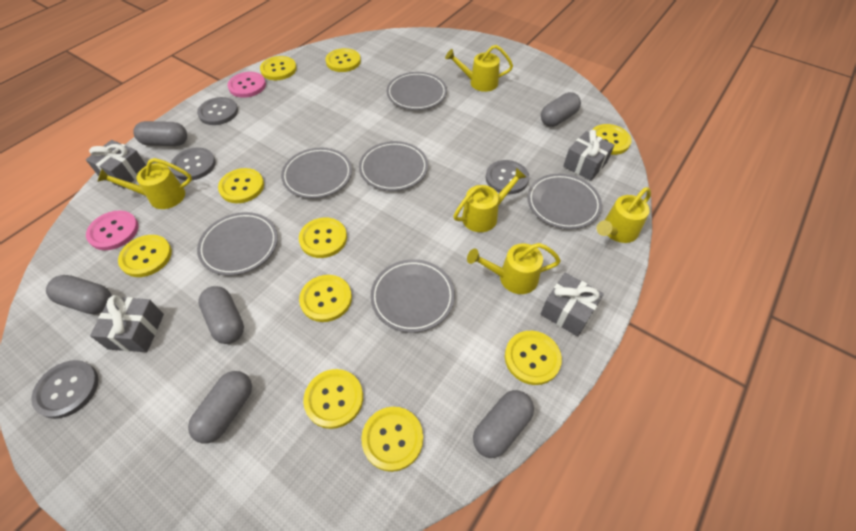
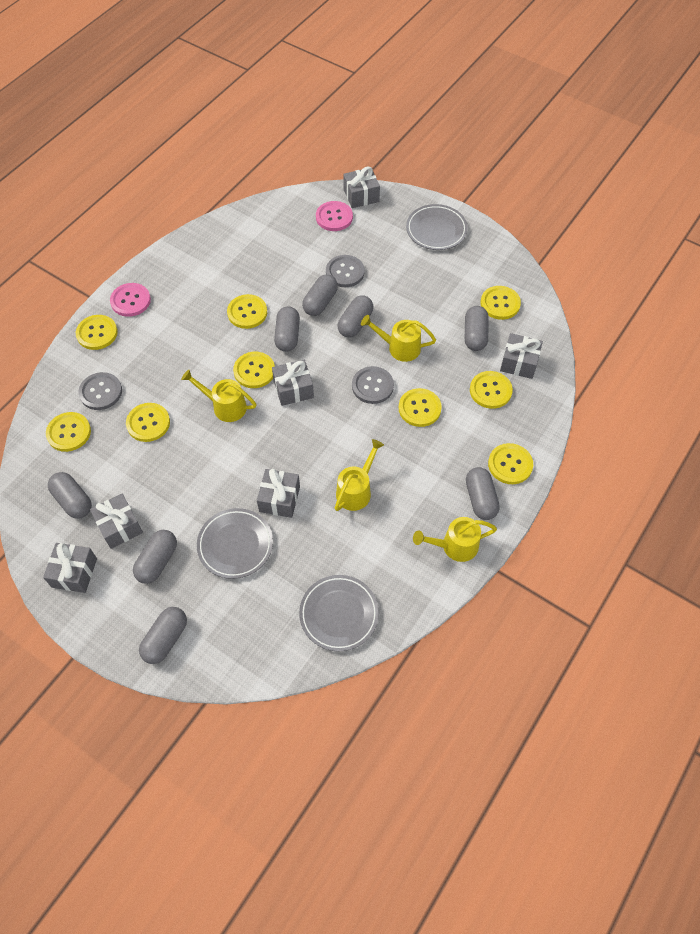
grey button: [31,360,98,419] [170,148,216,181] [197,97,238,125] [486,160,529,194] = 4 -> [78,372,122,410] [326,255,365,287] [352,366,394,404] = 3
grey capsule: [46,275,112,314] [133,121,187,146] [188,371,252,444] [198,286,244,344] [473,390,534,458] [541,92,581,127] = 6 -> [48,472,92,519] [133,530,177,584] [139,607,187,664] [274,306,300,352] [302,274,338,316] [337,295,373,338] [465,306,488,351] [466,467,500,520] = 8
grey gift: [86,140,146,189] [90,295,164,352] [540,273,604,337] [563,130,614,181] = 4 -> [43,543,97,593] [90,494,143,549] [257,469,300,518] [272,360,314,406] [343,166,380,208] [500,333,543,379] = 6
grey plate: [197,212,278,275] [281,148,352,198] [359,141,428,191] [370,259,455,333] [387,72,447,110] [527,174,602,229] = 6 -> [197,508,273,579] [299,575,379,652] [406,204,468,250] = 3
yellow button: [118,235,172,277] [218,168,264,203] [260,56,297,80] [299,217,347,258] [299,275,352,322] [303,369,363,429] [326,48,361,72] [361,407,423,472] [505,331,562,385] [592,124,631,155] = 10 -> [46,412,91,452] [76,315,118,350] [126,403,170,442] [227,294,267,329] [233,352,275,388] [399,388,442,427] [470,371,513,409] [481,286,521,320] [488,443,533,484] = 9
yellow watering can: [97,158,192,209] [445,45,513,92] [453,168,526,232] [467,243,561,294] [597,187,651,243] = 5 -> [181,370,257,422] [335,439,384,511] [361,315,436,362] [413,517,497,562] = 4

